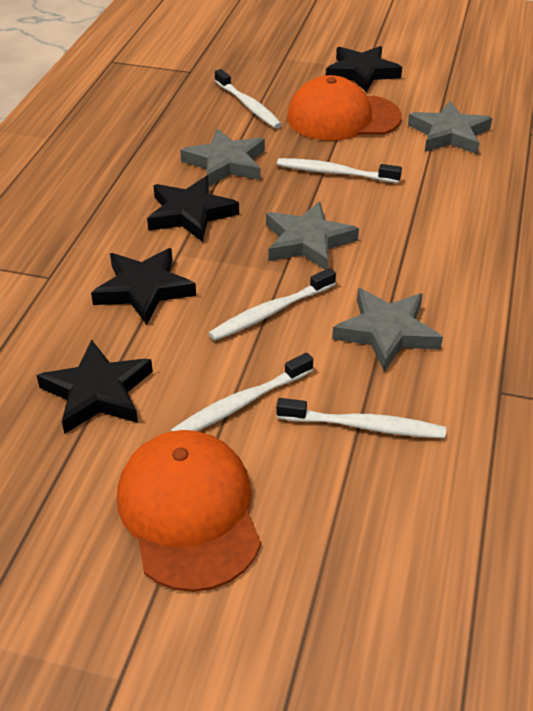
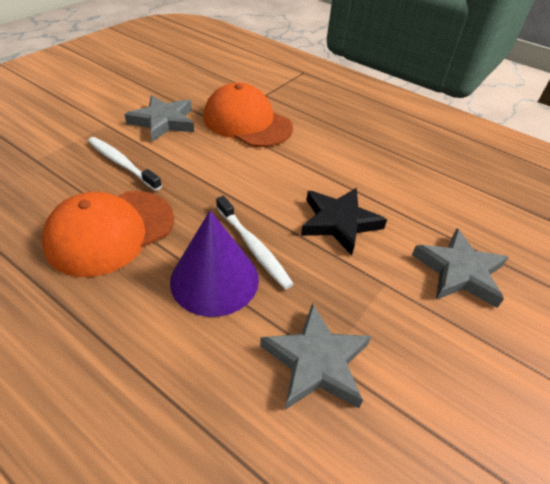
black star: [37,340,153,434] [91,248,196,325] [147,176,239,242] [326,46,402,92] = 4 -> [301,188,387,256] = 1
grey star: [180,128,265,186] [266,202,359,270] [332,288,443,372] [408,101,492,155] = 4 -> [124,95,194,142] [260,303,371,410] [412,228,509,308] = 3
purple cone: none = 0 -> [170,210,259,317] = 1
white toothbrush: [170,353,313,431] [208,268,336,341] [215,69,282,128] [276,398,446,438] [277,158,402,183] = 5 -> [88,137,162,191] [216,196,294,289] = 2

